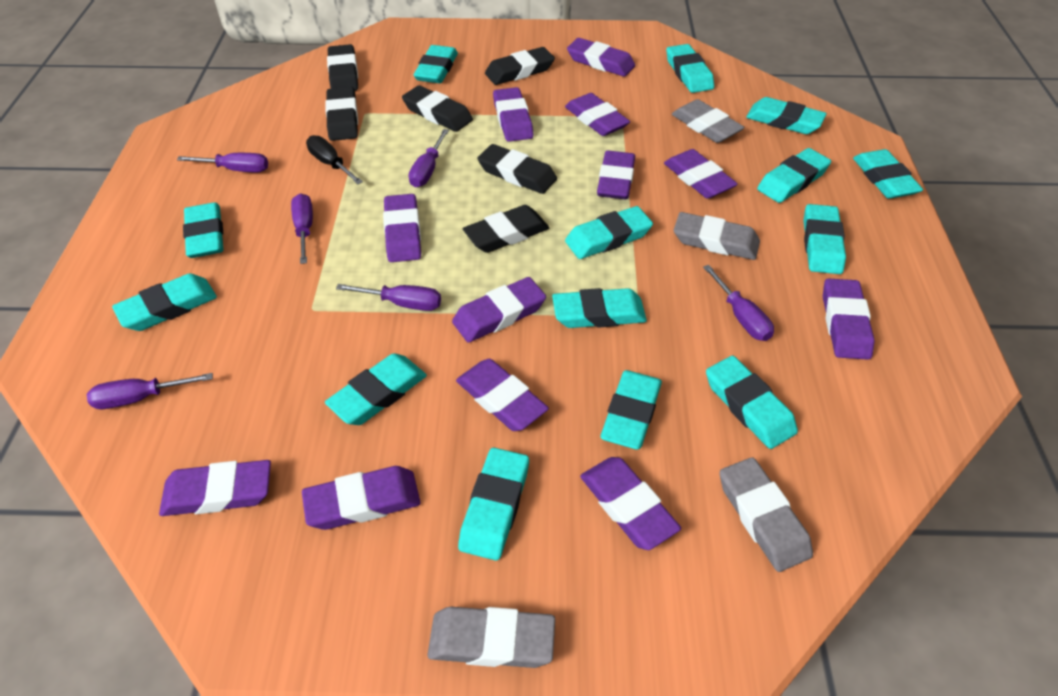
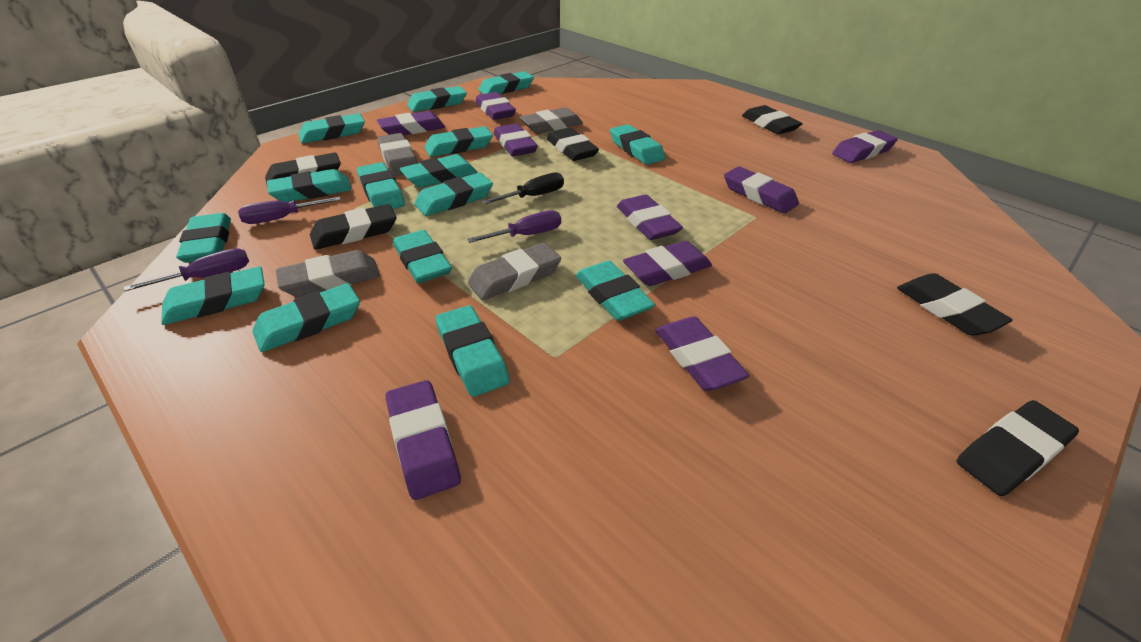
purple eraser: [159,460,271,516] [302,466,421,530] [383,194,421,262] [452,277,546,343] [456,359,549,431] [493,87,534,142] [565,93,630,136] [567,38,635,77] [580,457,681,550] [597,151,635,199] [664,149,738,199] [823,278,875,360] = 12 -> [377,111,445,135] [386,380,461,500] [475,92,516,120] [494,124,538,156] [617,195,683,240] [623,241,712,286] [655,316,749,391] [724,167,799,213] [832,130,898,163] = 9
purple screwdriver: [87,373,213,409] [177,153,268,172] [291,193,313,264] [336,284,441,311] [409,129,449,187] [703,265,774,341] = 6 -> [124,248,249,292] [238,197,341,224] [467,210,561,243] = 3
turquoise eraser: [112,274,217,331] [183,202,224,258] [325,353,427,425] [414,45,458,83] [458,448,529,561] [552,288,647,328] [565,206,653,259] [600,370,662,450] [666,44,714,93] [706,356,798,449] [746,97,827,134] [757,148,831,203] [804,204,846,274] [853,149,923,199] = 14 -> [161,266,265,325] [176,213,231,263] [252,283,360,352] [267,169,352,202] [298,114,365,143] [357,162,405,209] [393,230,452,283] [400,154,477,188] [407,86,467,112] [414,173,493,216] [425,126,493,157] [435,305,510,397] [478,71,534,94] [575,261,655,321] [610,124,665,165] = 15

